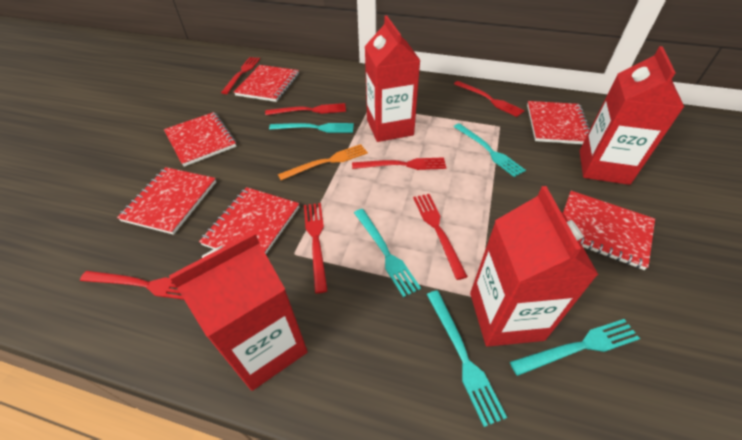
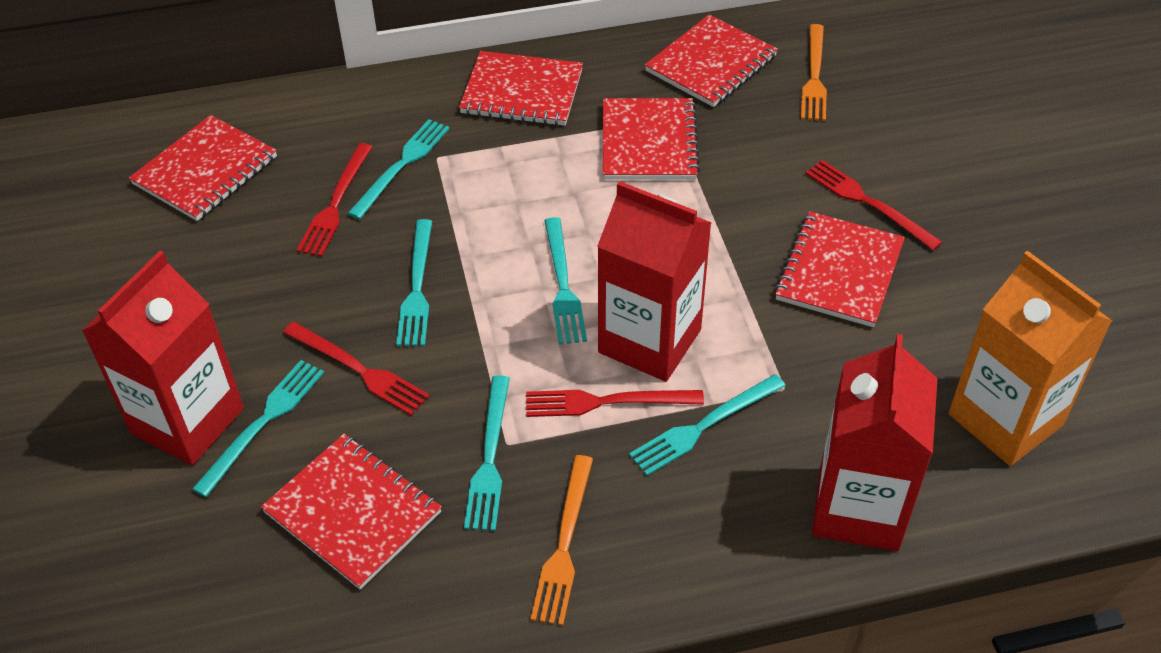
orange carton: none = 0 -> [948,251,1112,466] = 1
orange fork: [278,144,368,180] = 1 -> [531,455,593,626] [801,24,827,121] = 2
red carton: [169,231,308,391] [364,15,421,142] [470,186,598,347] [579,46,684,185] = 4 -> [82,251,244,465] [597,181,712,382] [812,334,937,551] = 3
red fork: [80,271,184,300] [221,57,260,94] [265,103,346,115] [304,203,328,293] [352,157,446,170] [413,194,468,280] [454,81,525,117] = 7 -> [283,322,430,415] [297,143,373,257] [526,390,704,417] [805,160,942,250] = 4
turquoise fork: [269,123,354,133] [354,209,421,297] [427,291,507,427] [454,123,526,177] [510,319,640,376] = 5 -> [192,360,324,497] [348,119,450,219] [396,219,432,346] [464,375,510,531] [544,217,587,345] [629,374,786,476] = 6

